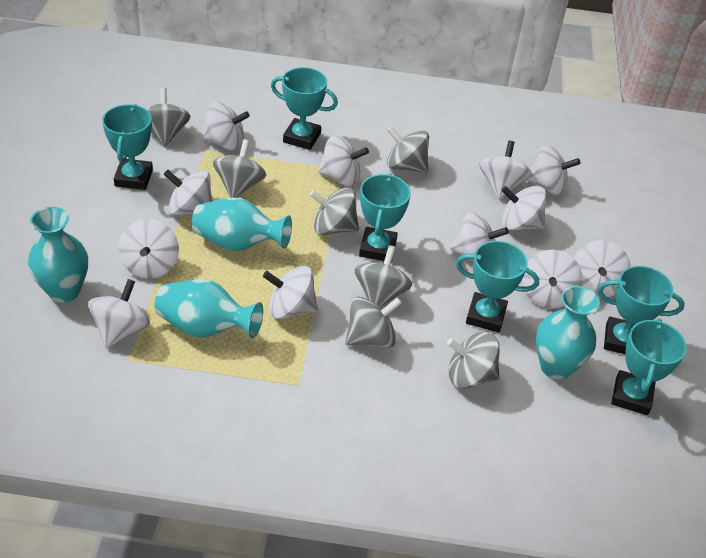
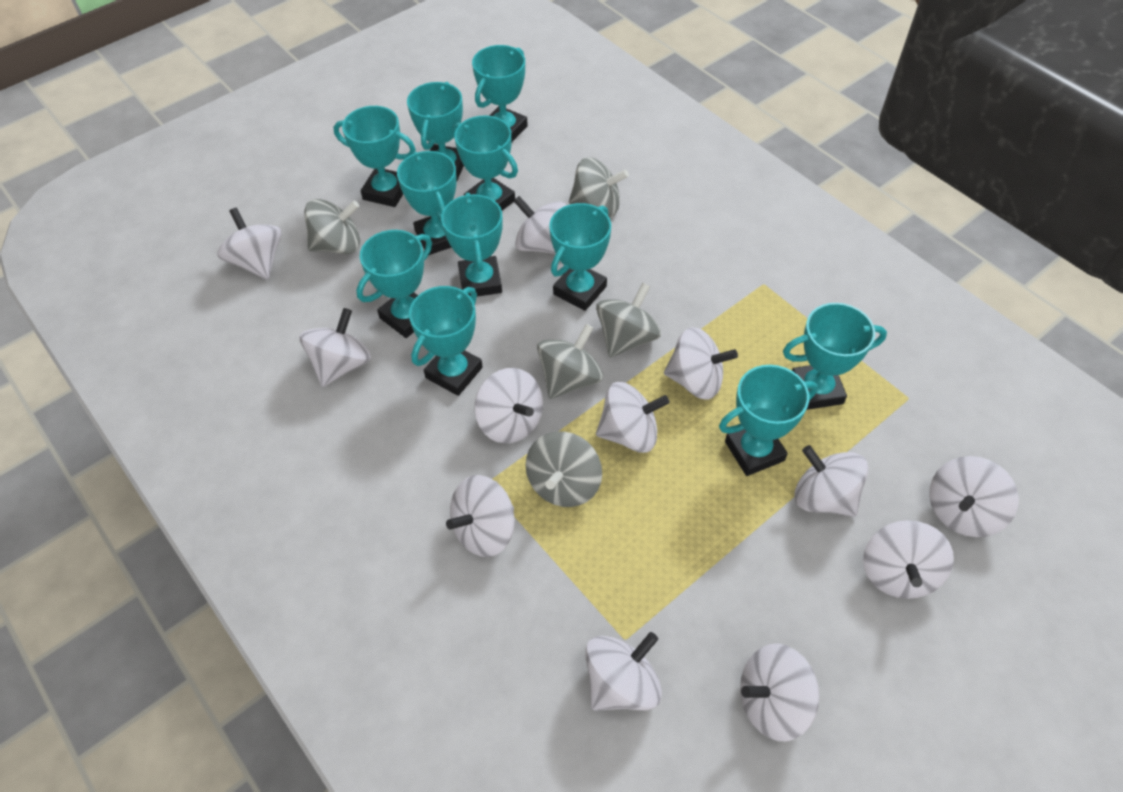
grey spinning top: [145,88,190,147] [213,139,266,198] [310,188,359,235] [345,296,402,348] [354,245,412,308] [387,126,429,173] [447,332,500,389] = 7 -> [304,199,360,254] [525,431,602,507] [537,324,603,399] [569,157,629,218] [596,283,661,358] = 5
turquoise trophy: [102,104,153,190] [271,67,338,150] [359,174,411,261] [456,241,539,333] [598,266,685,354] [611,319,687,415] = 6 -> [333,106,416,207] [356,230,432,338] [397,151,457,255] [407,82,464,180] [409,286,483,396] [441,193,503,297] [453,116,518,211] [472,45,528,143] [549,203,611,311] [719,365,818,476] [783,303,887,410] = 11
turquoise vase: [28,207,88,303] [155,279,263,338] [192,198,292,251] [536,286,600,380] = 4 -> none = 0

